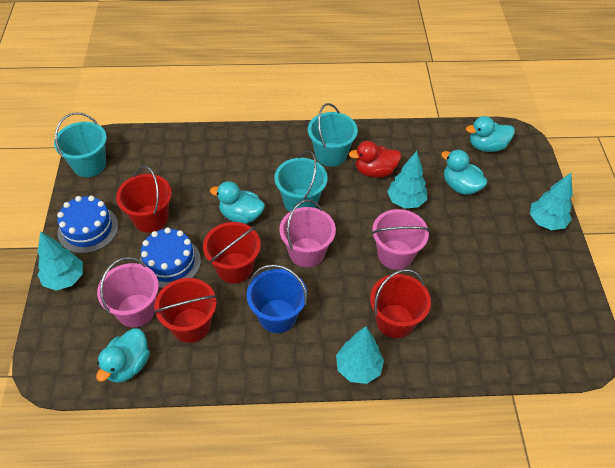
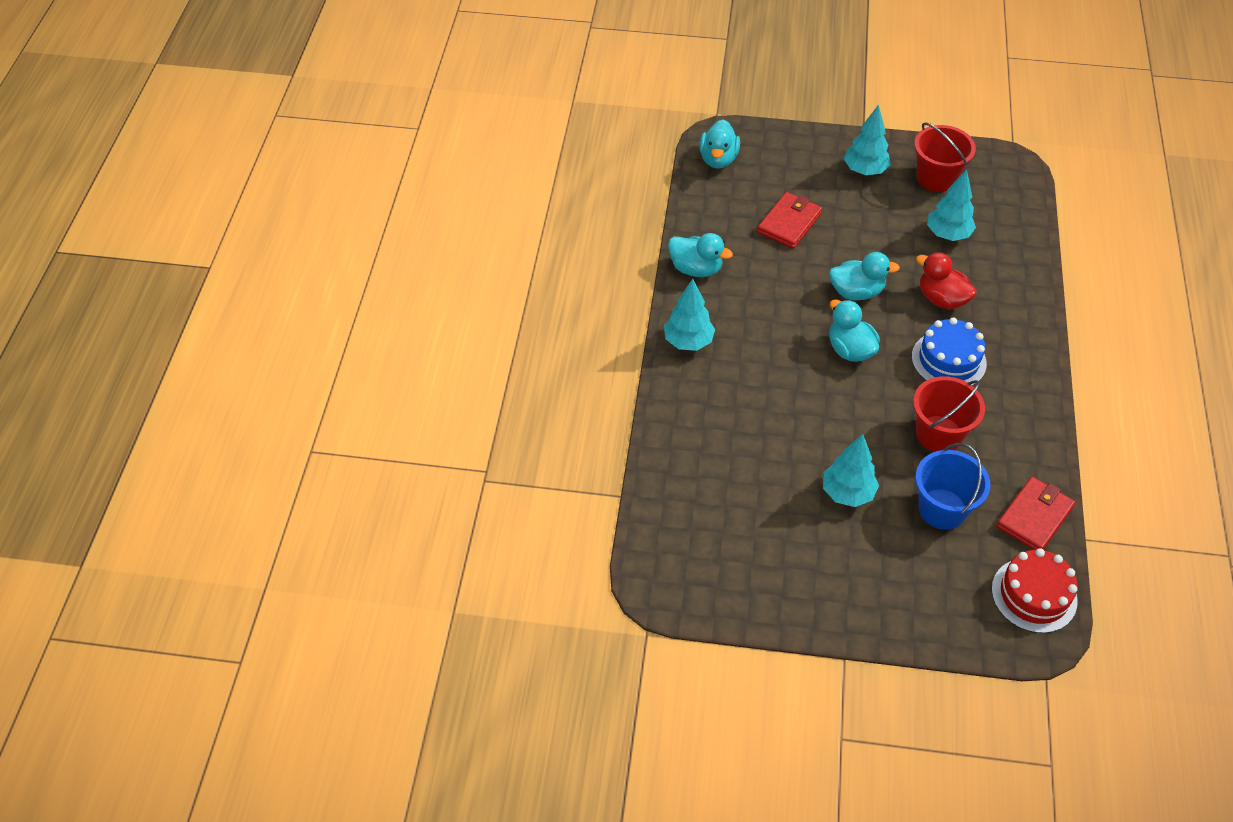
blue cake: [57,196,118,254] [139,228,201,288] = 2 -> [912,317,987,386] = 1
pink bucket: [97,257,159,328] [279,200,336,268] [371,209,430,270] = 3 -> none = 0
red bucket: [116,166,172,233] [154,278,217,343] [203,222,261,284] [370,269,431,338] = 4 -> [913,376,985,452] [914,122,976,192] = 2
red cake: none = 0 -> [991,548,1078,633] = 1
red wallet: none = 0 -> [757,192,822,249] [996,477,1075,550] = 2
turquoise bucket: [54,112,107,177] [275,151,328,212] [308,103,358,167] = 3 -> none = 0

